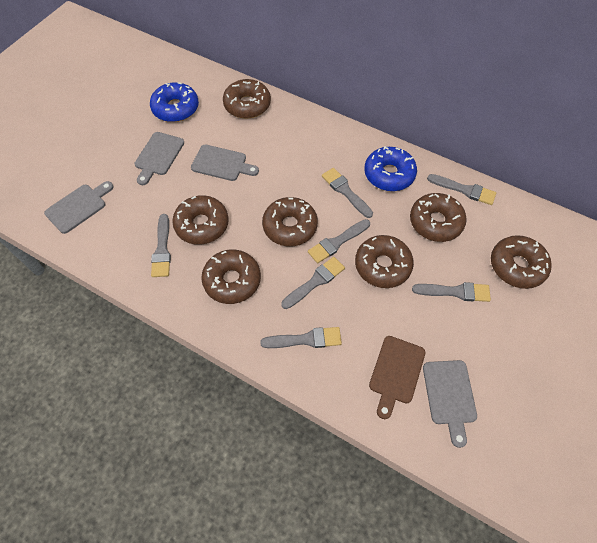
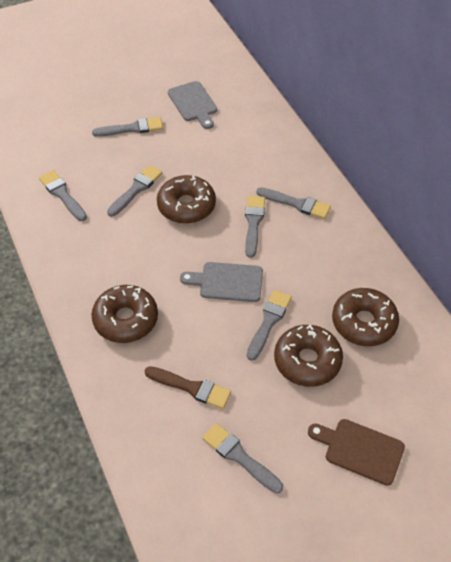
blue donut: [150,82,199,122] [364,146,417,191] = 2 -> none = 0
brown brush: none = 0 -> [145,366,231,409] = 1
brown donut: [172,195,229,245] [201,250,261,304] [223,79,271,118] [262,197,318,246] [355,235,414,288] [410,193,467,242] [491,235,552,289] = 7 -> [91,285,158,343] [157,175,216,224] [274,325,343,387] [332,288,399,346] = 4
grey cutting board: [44,181,114,234] [134,132,184,185] [191,145,259,181] [423,360,477,448] = 4 -> [168,81,217,129] [180,262,263,302] = 2

